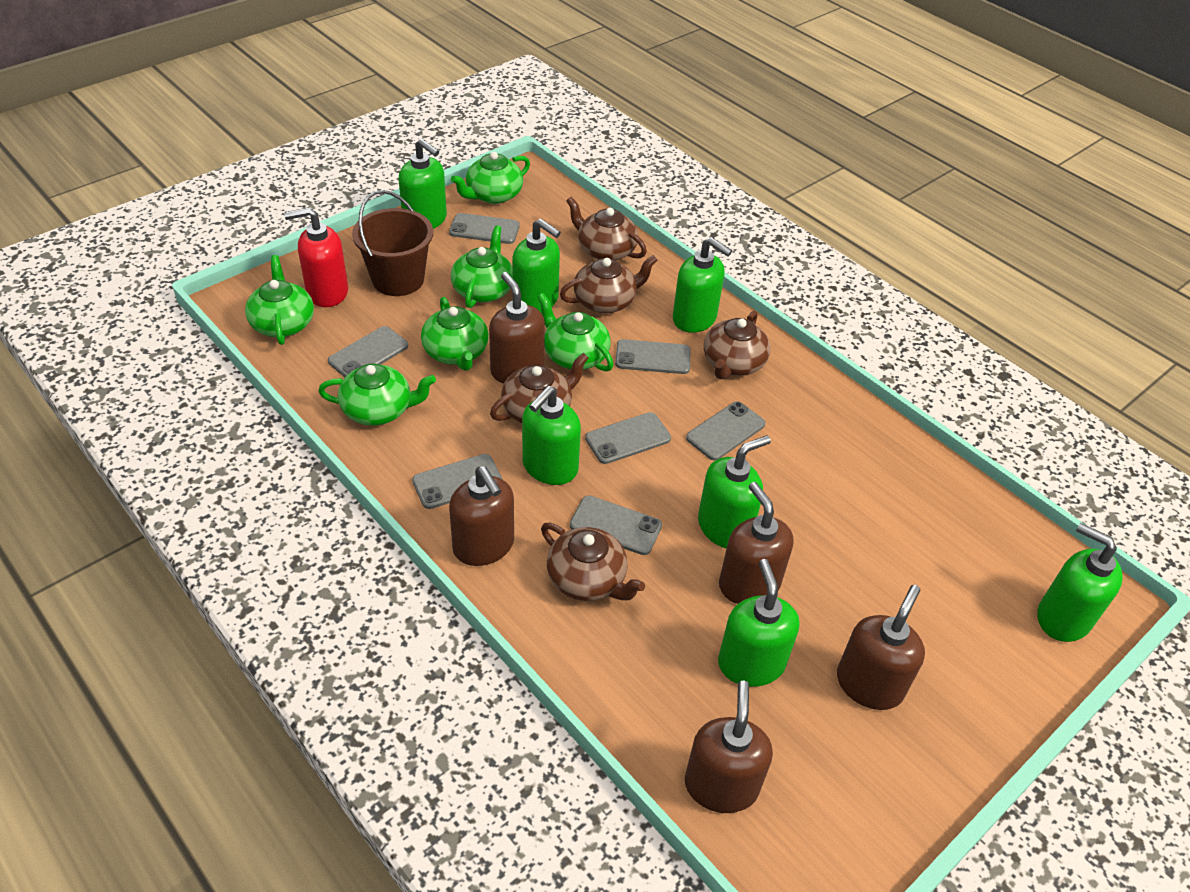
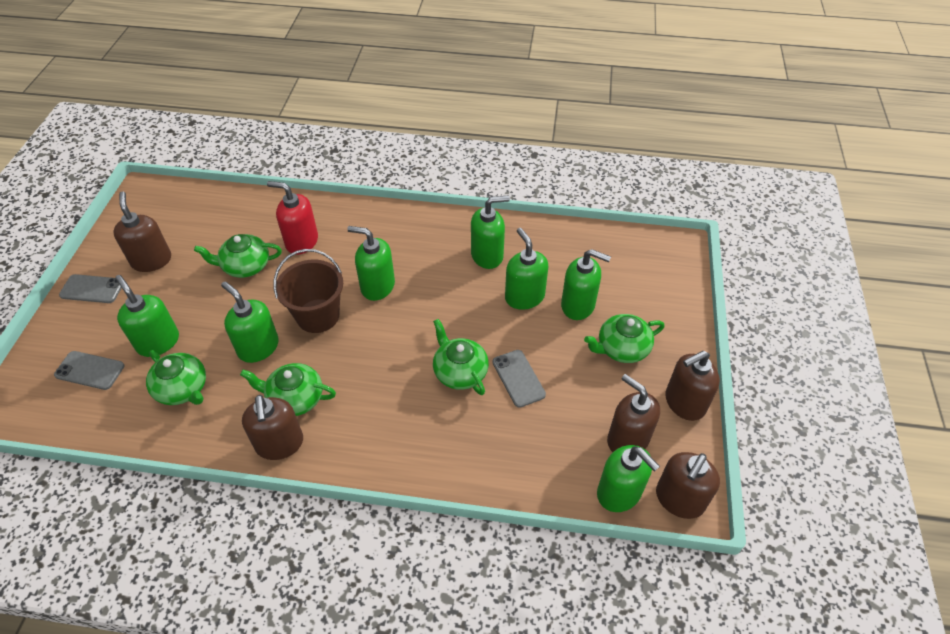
brown teapot: [490,353,589,423] [541,523,645,601] [560,255,658,313] [566,197,647,260] [704,311,770,379] = 5 -> none = 0
green teapot: [245,255,314,345] [318,364,436,426] [421,297,489,371] [451,152,530,204] [451,225,513,308] [538,293,613,371] = 6 -> [146,350,206,405] [194,234,282,278] [240,363,336,416] [433,319,489,395] [584,314,665,363] = 5
grey phone: [328,326,408,377] [412,454,503,509] [449,213,520,244] [570,495,662,555] [585,412,671,464] [615,339,690,374] [686,401,766,460] = 7 -> [54,351,124,390] [59,274,122,303] [492,350,546,408] = 3

